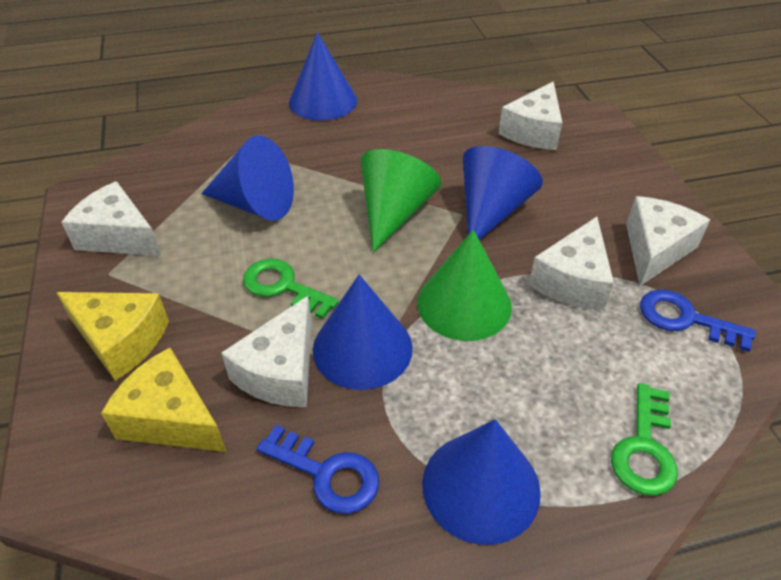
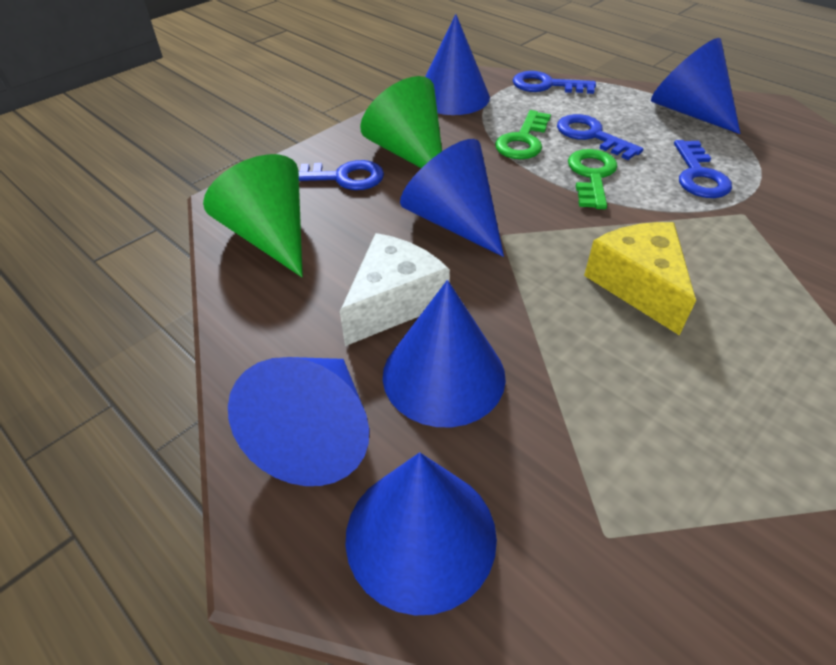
blue cone: [201,135,294,220] [289,32,357,121] [313,275,413,390] [422,419,541,545] [463,146,543,240] = 5 -> [228,357,369,486] [345,452,497,616] [383,280,506,427] [400,139,504,257] [425,14,490,115] [651,38,741,134] = 6
blue key: [257,425,379,514] [640,289,756,352] = 2 -> [299,160,384,190] [513,71,596,94] [557,114,643,160] [674,140,732,198] = 4
white cheese: [61,181,161,256] [221,296,312,407] [498,82,562,150] [529,217,614,311] [626,196,710,286] = 5 -> [340,233,450,346] = 1
yellow cheese: [56,292,169,381] [101,348,226,452] = 2 -> [584,222,696,335] = 1

